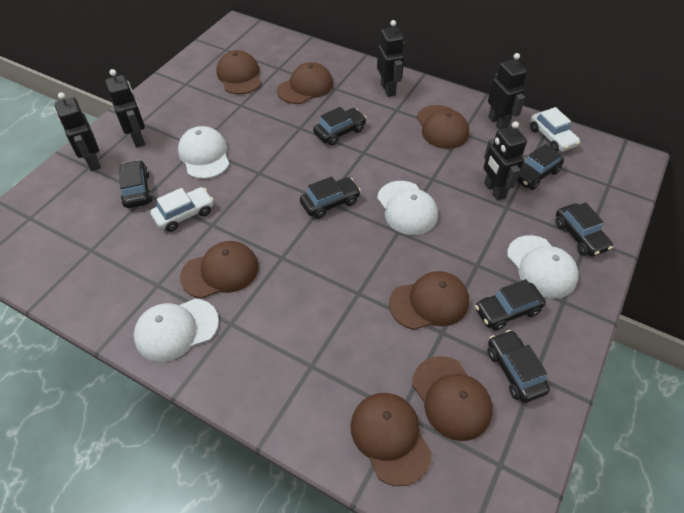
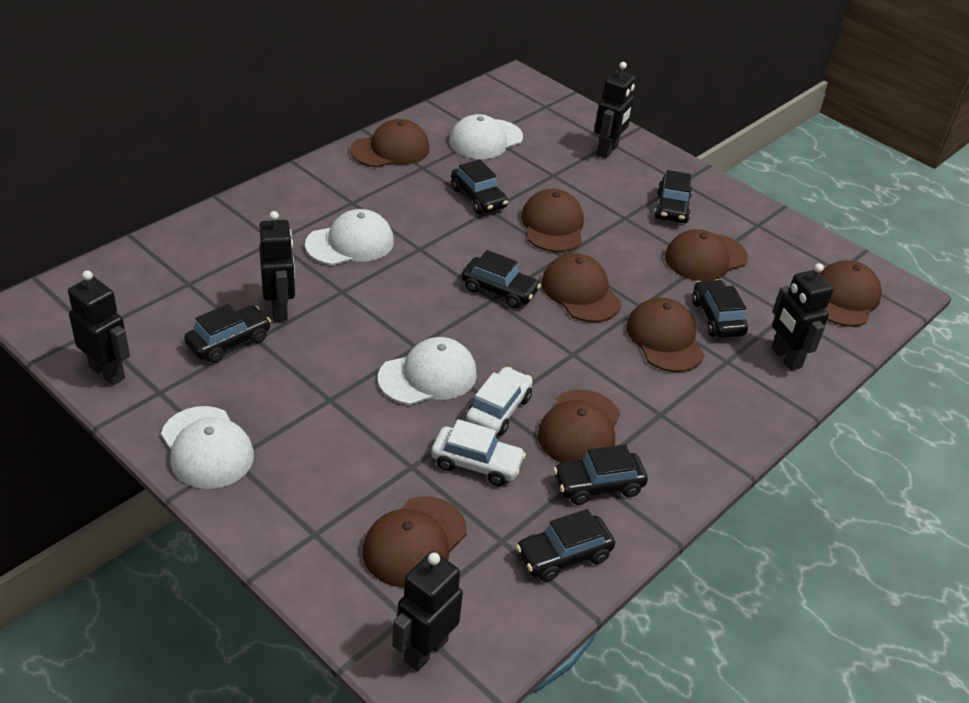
brown cap: [180,241,259,298] [216,50,261,94] [277,62,333,104] [351,393,432,486] [389,271,469,330] [412,356,493,441] [417,105,469,149] = 7 -> [350,119,429,168] [363,496,467,588] [521,189,584,252] [538,390,620,463] [541,253,621,322] [626,298,705,372] [665,229,748,281] [820,260,882,327] = 8

